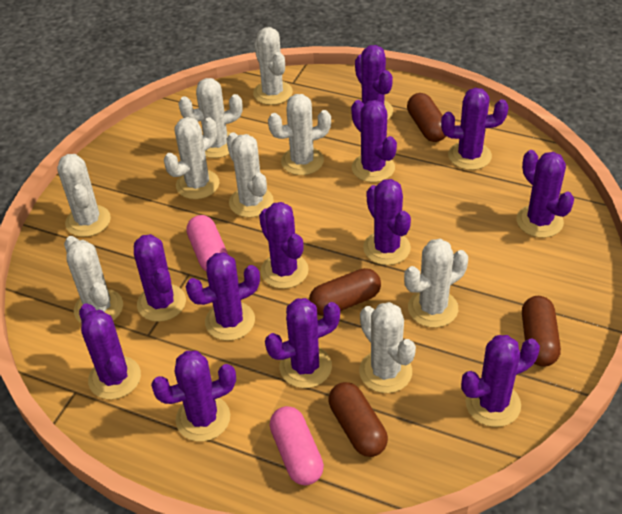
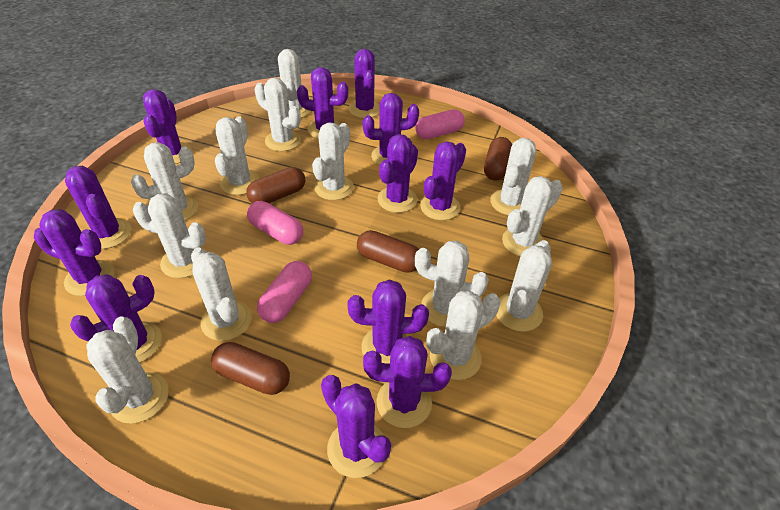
pink capsule: [186,215,228,272] [270,406,324,485] = 2 -> [247,201,303,245] [257,261,312,323] [415,109,465,139] = 3
white cactus: [57,154,111,237] [64,236,123,323] [164,117,219,199] [178,78,243,158] [227,132,274,218] [253,27,293,105] [268,94,331,175] [359,302,416,393] [404,239,468,328] = 9 -> [86,317,169,424] [131,142,198,221] [133,193,206,278] [191,247,252,341] [215,117,260,195] [254,78,301,151] [278,49,310,118] [312,123,354,200] [415,241,489,327] [426,291,500,380] [490,138,536,215] [496,240,552,332] [502,176,563,256] = 13

